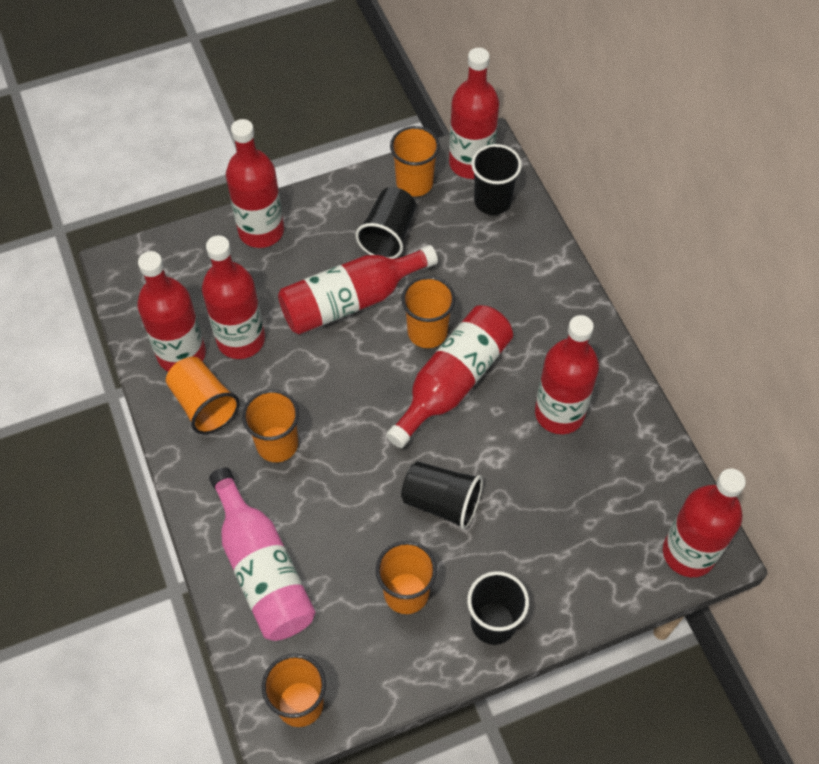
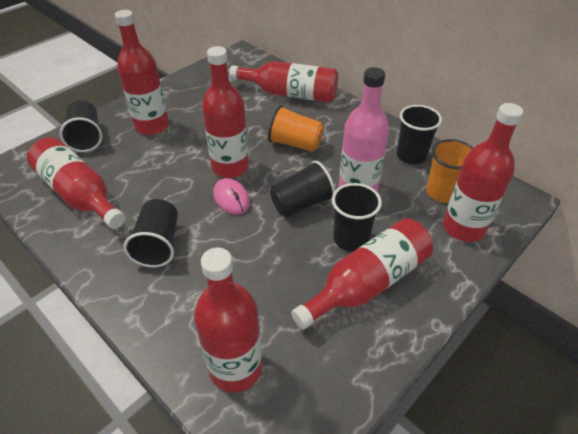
black cup: [356,187,416,259] [401,461,483,530] [467,571,529,645] [471,144,522,215] = 4 -> [60,100,102,152] [124,199,178,267] [270,161,335,217] [332,183,382,252] [397,105,442,164] = 5
orange cup: [166,357,240,434] [242,390,299,462] [262,654,326,727] [376,541,437,614] [390,126,440,197] [401,276,455,348] = 6 -> [268,105,324,152] [426,139,473,203] = 2
pink mouse: none = 0 -> [213,178,250,215] = 1
red bottle: [137,251,206,372] [202,235,265,359] [226,119,284,248] [278,245,438,335] [386,305,513,448] [449,48,499,179] [535,315,599,434] [663,468,746,577] = 8 -> [27,137,125,229] [115,10,169,135] [194,247,263,393] [202,46,249,178] [229,61,338,103] [291,218,433,329] [443,103,523,242] = 7

